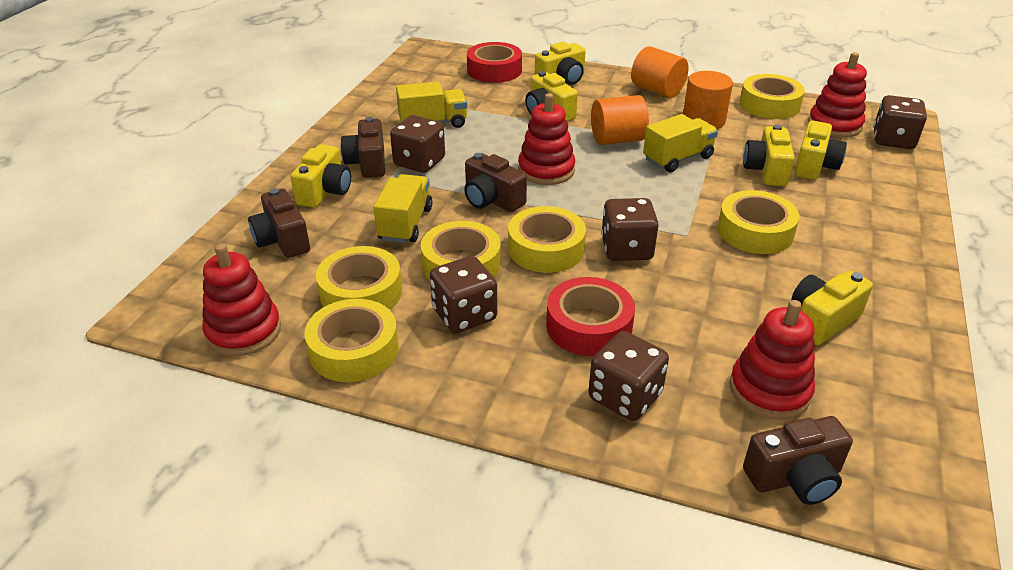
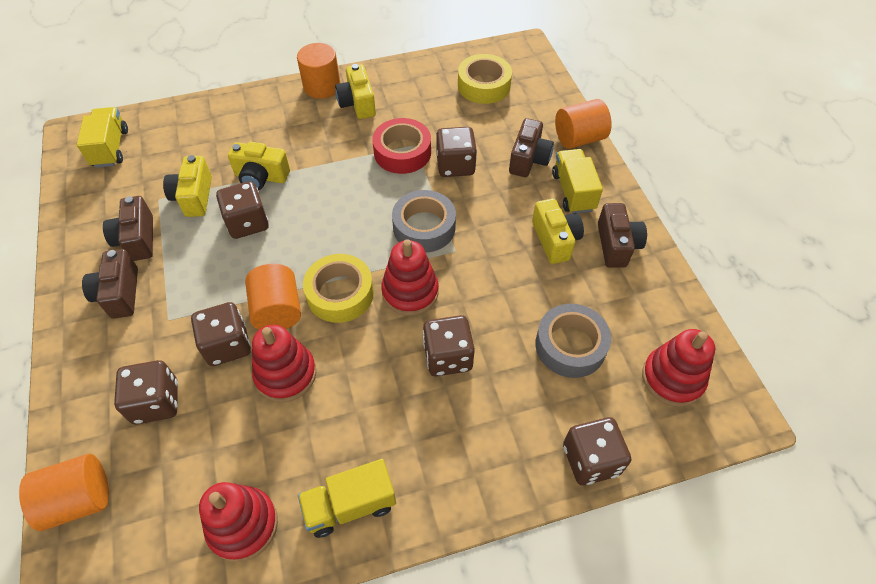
brown dice: [390,115,445,173] [430,256,497,333] [588,331,669,421] [601,198,659,261] [874,95,927,149] = 5 -> [114,360,178,424] [191,302,251,366] [216,181,269,239] [423,315,475,377] [436,127,477,177] [563,417,631,485] = 6
grey tape: none = 0 -> [392,190,456,253] [535,304,611,378] = 2
orange cylinder: [591,95,649,145] [631,46,689,98] [683,71,733,129] = 3 -> [19,454,109,531] [245,264,301,330] [297,43,340,99] [555,99,612,149] = 4
red tape: [467,42,522,83] [546,277,635,356] = 2 -> [372,118,431,174] = 1
yellow camera: [290,144,351,208] [525,71,578,122] [535,42,586,85] [743,124,795,186] [791,270,873,345] [794,121,847,180] = 6 -> [163,155,212,217] [228,142,290,190] [335,64,376,119] [532,198,584,264] = 4
yellow tape: [304,299,399,382] [316,246,402,310] [421,221,501,280] [508,206,586,273] [718,190,799,254] [740,74,805,119] = 6 -> [303,254,374,323] [458,54,512,104] = 2

